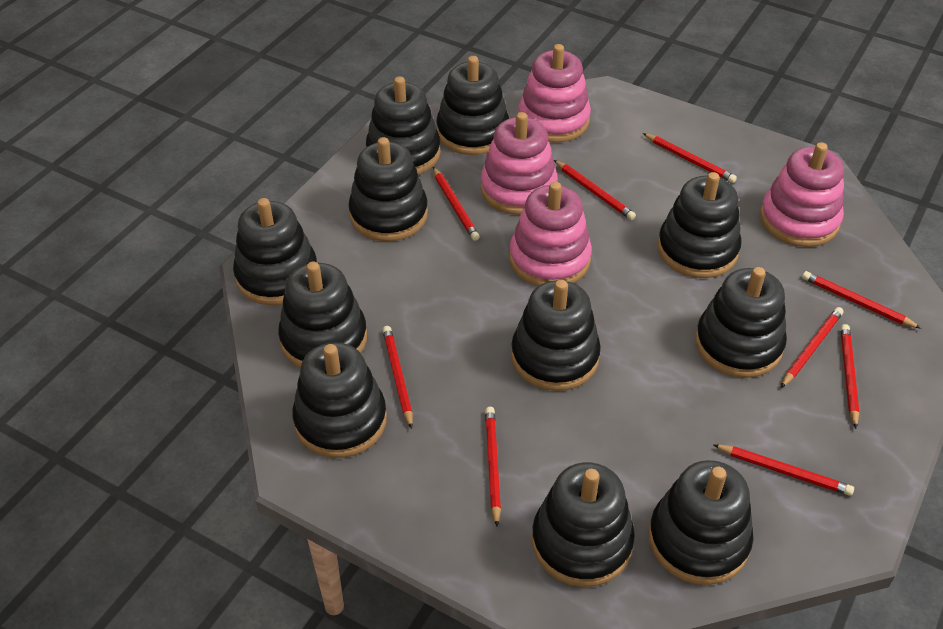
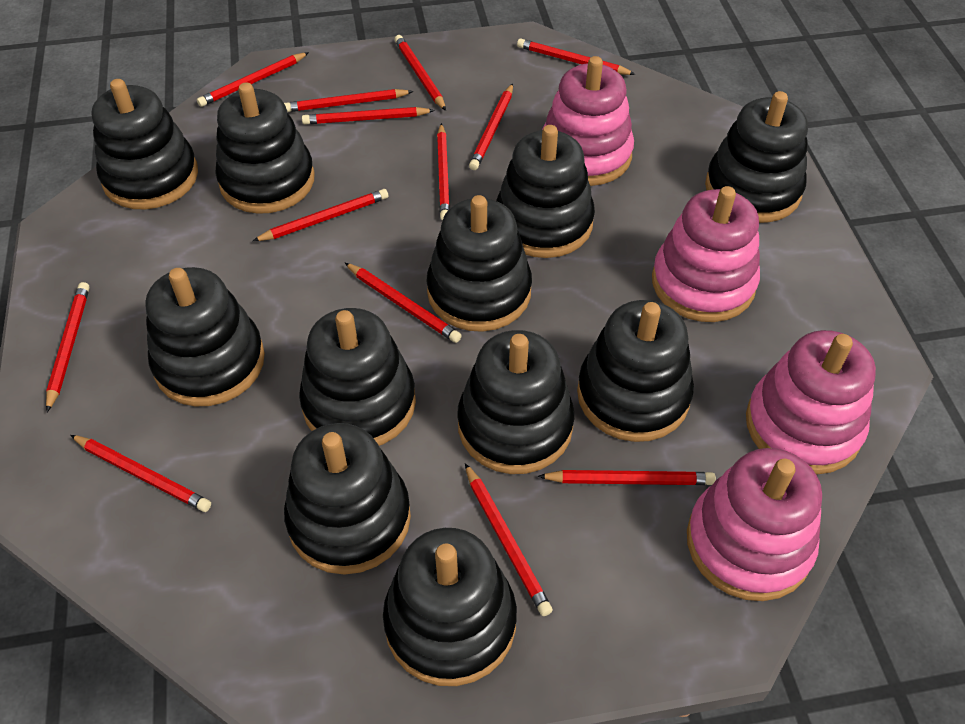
red pencil: [382,326,413,429] [433,167,480,241] [485,407,501,527] [554,160,636,220] [643,133,737,183] [713,444,854,496] [781,307,843,388] [802,271,921,328] [841,324,859,429] = 9 -> [46,282,90,412] [70,435,211,512] [197,52,309,107] [253,189,388,241] [284,89,413,112] [302,107,435,125] [345,263,462,343] [394,35,446,111] [437,123,450,221] [465,463,553,616] [469,83,513,170] [517,38,636,75] [538,470,716,485] = 13

